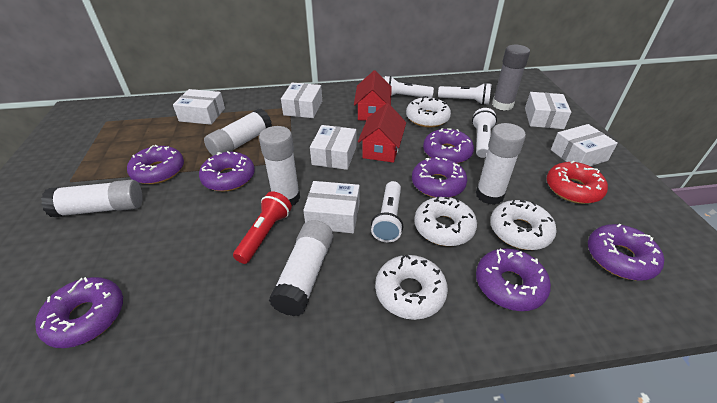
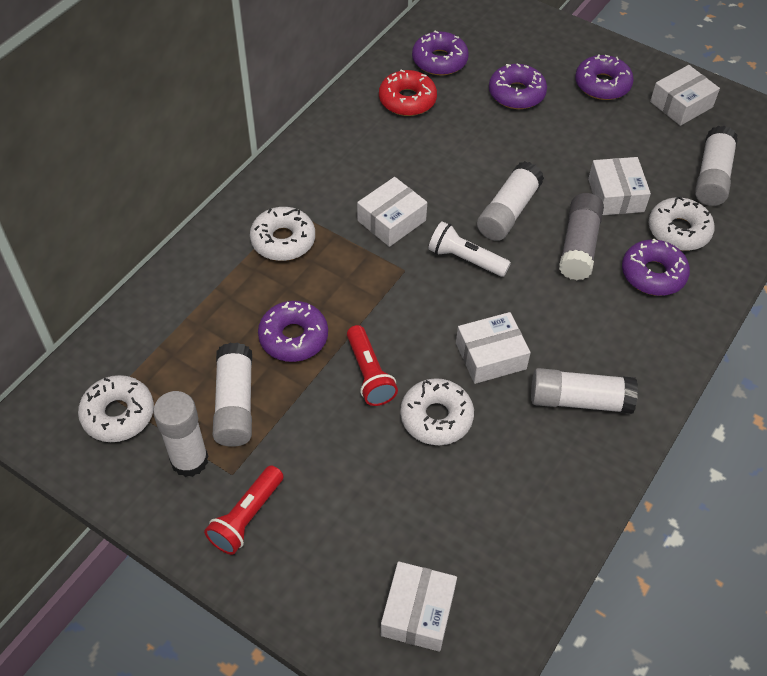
purple donut: [35,277,123,348] [127,145,184,184] [199,151,255,192] [412,157,467,198] [423,128,474,164] [476,248,551,311] [588,224,664,281] = 7 -> [258,301,328,362] [412,31,469,75] [489,63,547,109] [575,55,634,100] [622,238,690,296] = 5
red flashlight: [233,191,292,264] = 1 -> [204,465,284,555] [347,325,398,406] = 2
red house: [354,70,392,121] [358,103,406,163] = 2 -> none = 0
white box: [173,89,225,125] [281,82,322,118] [303,181,360,233] [310,125,357,170] [525,92,571,129] [551,124,618,166] = 6 -> [357,177,427,247] [381,561,457,652] [456,312,531,384] [588,157,651,215] [650,65,720,126] = 5
white flashlight: [371,181,403,242] [385,76,434,98] [438,83,492,105] [472,108,497,158] = 4 -> [428,221,511,277] = 1

